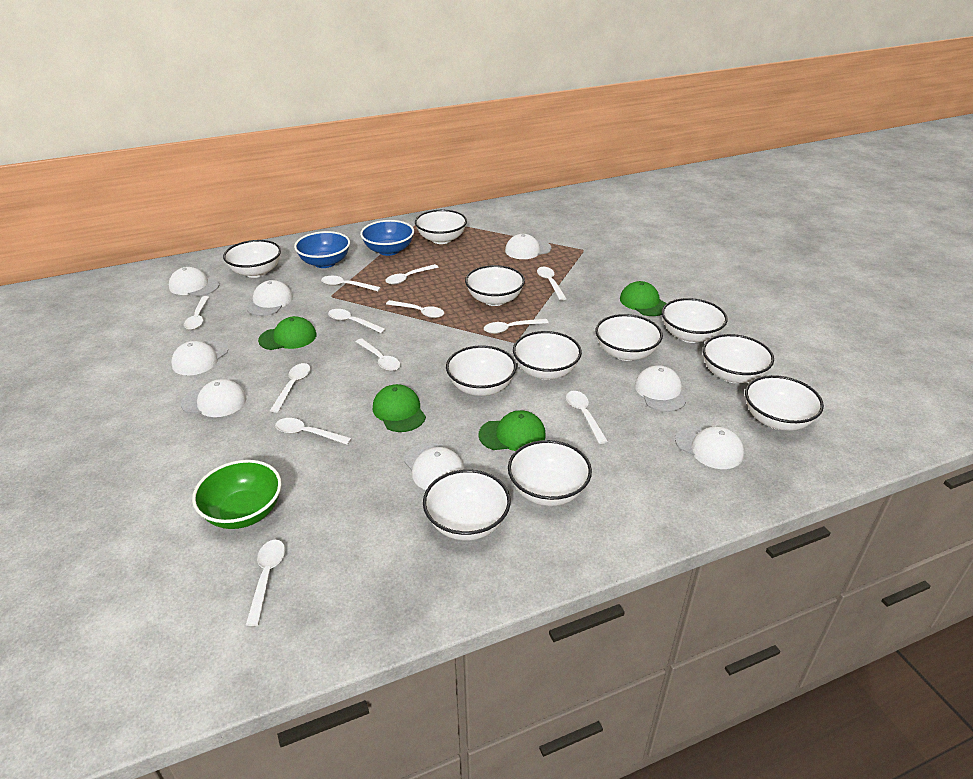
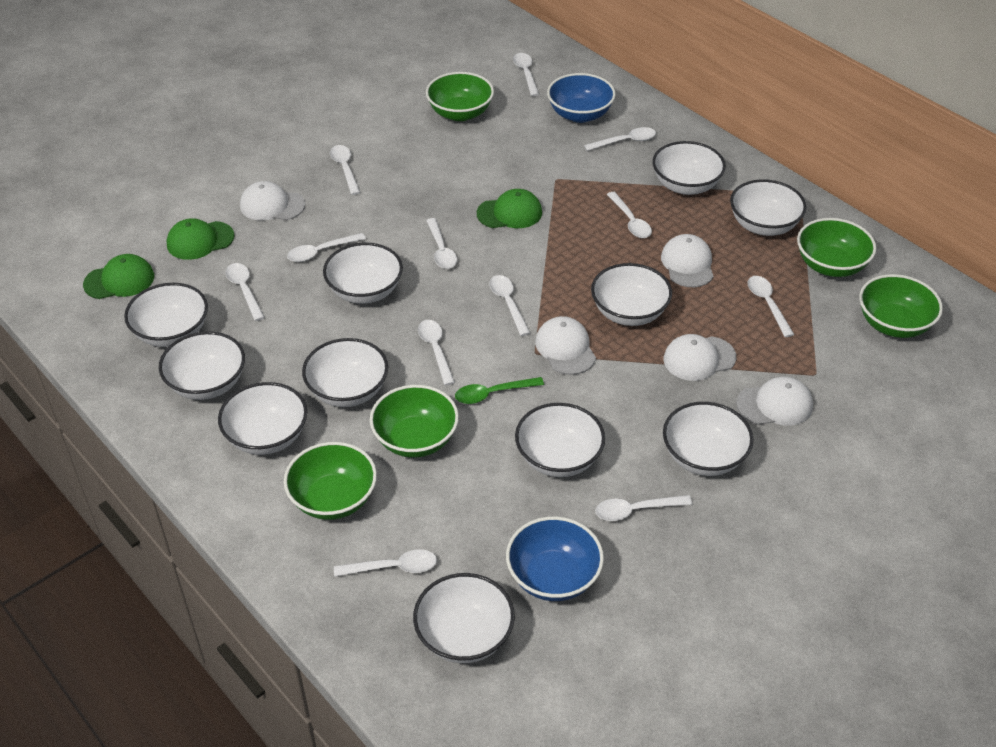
green bowl: [192,460,282,529] = 1 -> [284,442,377,520] [370,385,459,458] [426,72,494,121] [797,218,876,277] [859,274,943,338] = 5
green cap: [258,316,316,350] [373,384,426,432] [479,410,546,451] [620,281,667,316] = 4 -> [83,254,154,299] [166,218,235,260] [477,189,542,228] = 3
green spoon: none = 0 -> [455,377,544,404] = 1
white cap: [169,267,219,296] [171,340,228,375] [181,379,246,417] [246,280,293,316] [404,443,464,490] [505,234,551,259] [635,365,686,412] [675,426,744,469] = 8 -> [240,181,305,221] [535,316,596,375] [661,234,714,287] [664,334,736,381] [736,377,813,426] = 5

